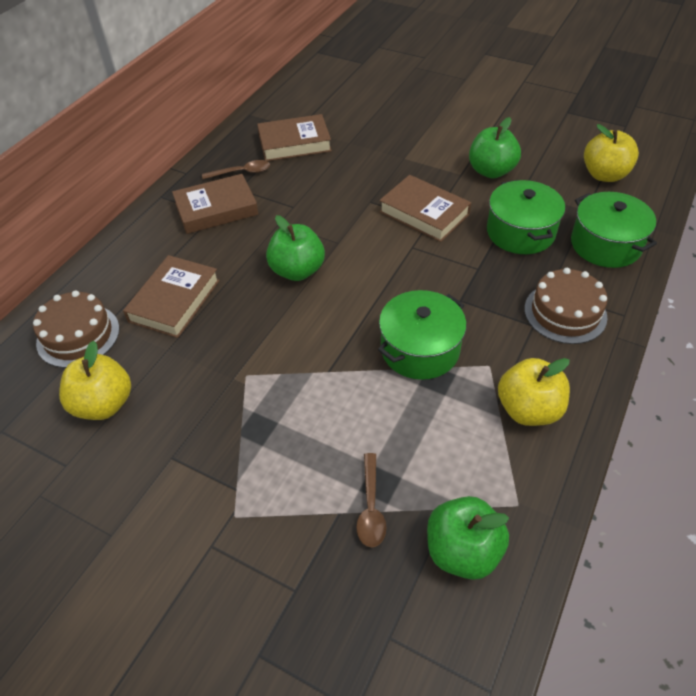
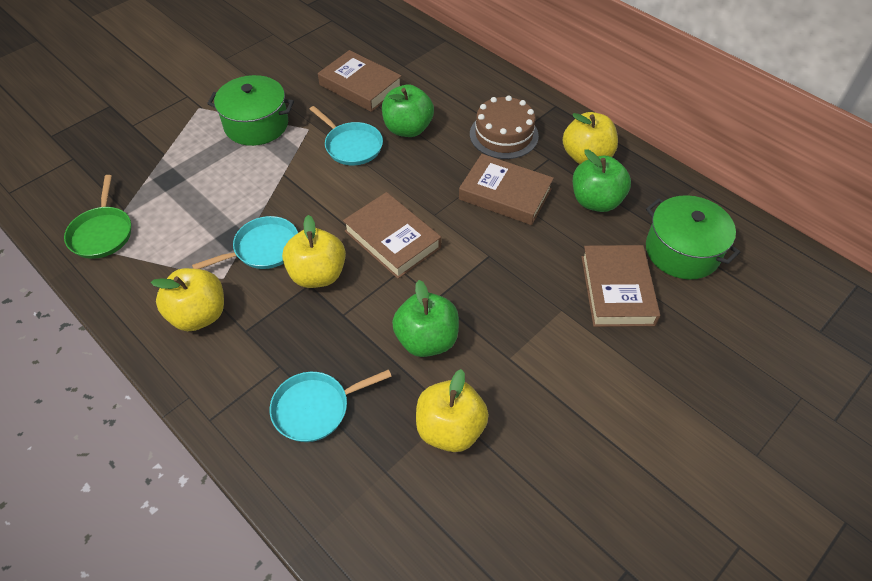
brown cake: [33,290,119,368] [524,268,608,344] = 2 -> [470,95,539,159] = 1
brown spoon: [202,160,270,179] [356,453,386,547] = 2 -> none = 0
green pan: none = 0 -> [64,175,131,259] = 1
green pot: [378,290,466,380] [487,180,565,254] [571,192,657,268] = 3 -> [207,75,294,146] [646,195,740,280] = 2
turquoise pan: none = 0 -> [192,216,298,269] [270,369,392,442] [310,106,383,165] = 3
yellow apple: [59,341,131,420] [498,358,570,426] [584,124,639,182] = 3 -> [151,268,224,331] [282,215,346,288] [416,369,489,452] [562,112,618,164] = 4

